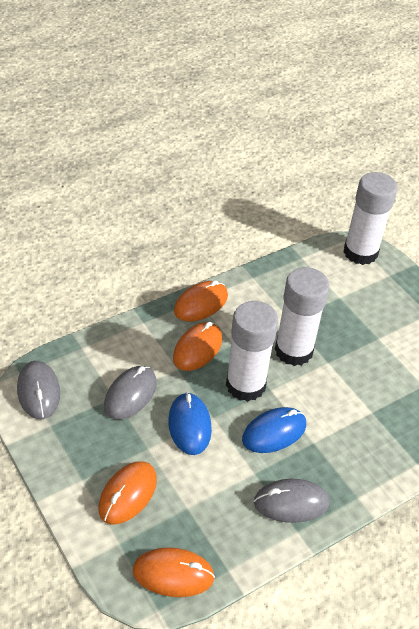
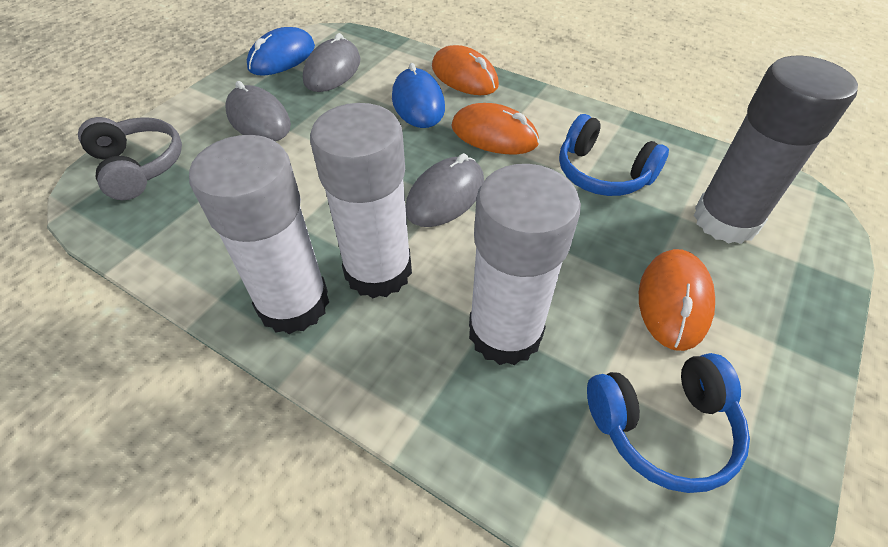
blue headphones: none = 0 -> [559,114,669,196] [587,353,750,493] = 2
grey glue stick: none = 0 -> [693,56,858,244] = 1
grey headphones: none = 0 -> [78,117,182,200] = 1
orange mouse: [98,462,157,524] [133,547,215,597] [173,322,222,371] [174,280,228,321] = 4 -> [432,45,499,95] [451,103,539,154] [639,249,715,351] = 3

